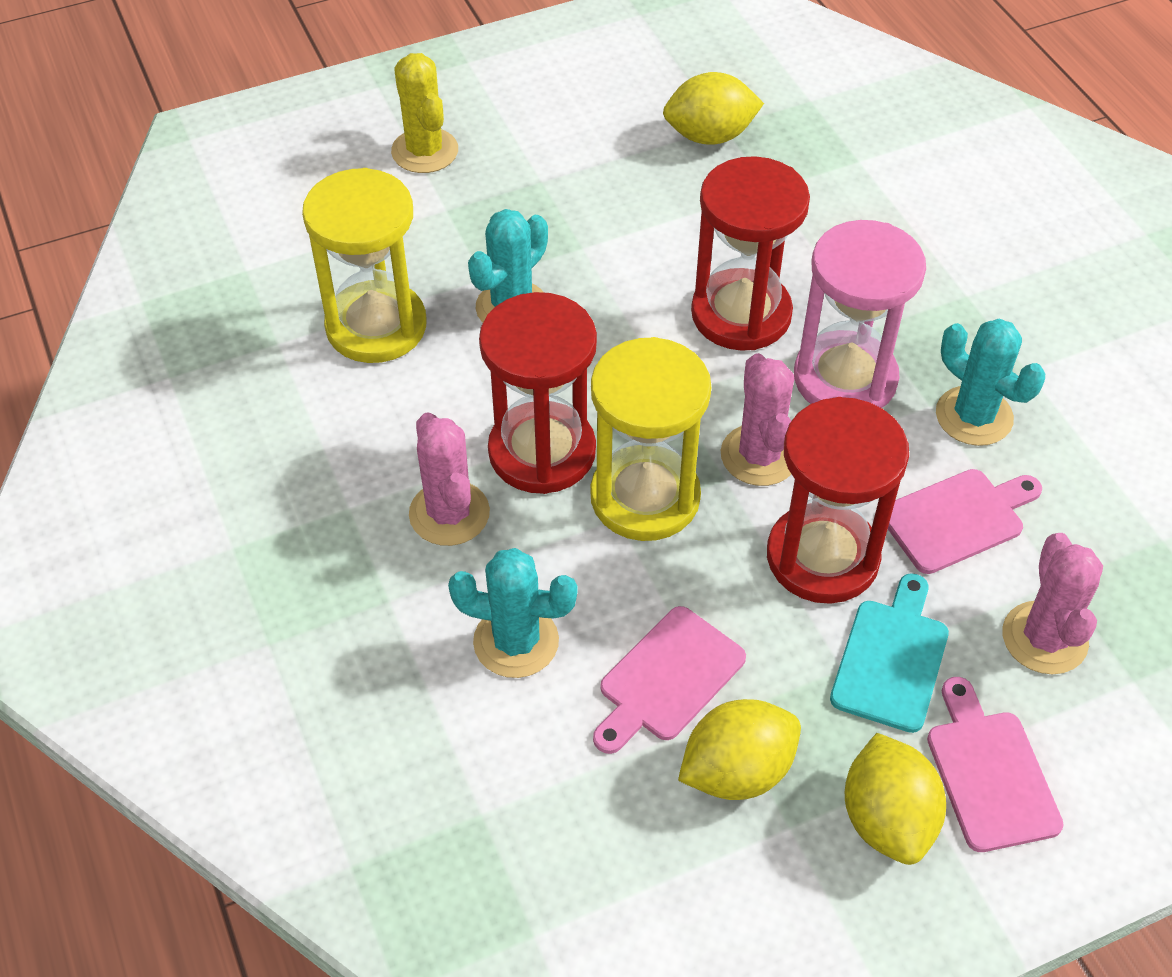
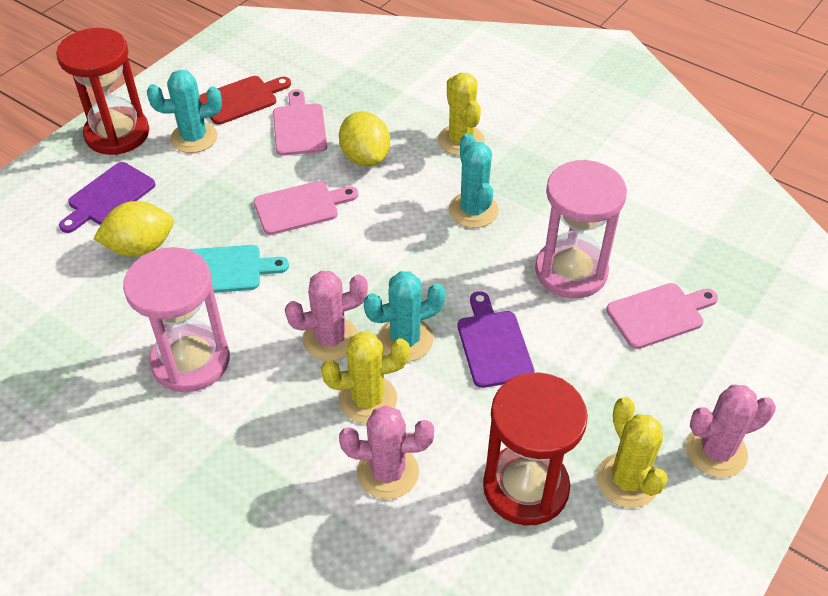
pink hourglass: [794,220,926,408] = 1 -> [123,247,230,392] [535,160,627,298] = 2
purple cutting board: none = 0 -> [59,162,156,233] [457,291,535,388] = 2
red cutting board: none = 0 -> [199,76,291,125] = 1
red hourglass: [479,292,597,494] [691,156,810,351] [767,397,909,604] = 3 -> [56,28,149,155] [483,372,588,526] = 2
yellow cactus: [391,53,458,173] = 1 -> [321,331,410,424] [438,73,485,156] [597,397,668,508] = 3
yellow hourglass: [302,168,426,363] [590,337,711,541] = 2 -> none = 0
yellow lemon: [663,72,764,145] [678,699,801,800] [845,733,946,865] = 3 -> [93,201,174,257] [339,112,390,166] = 2

